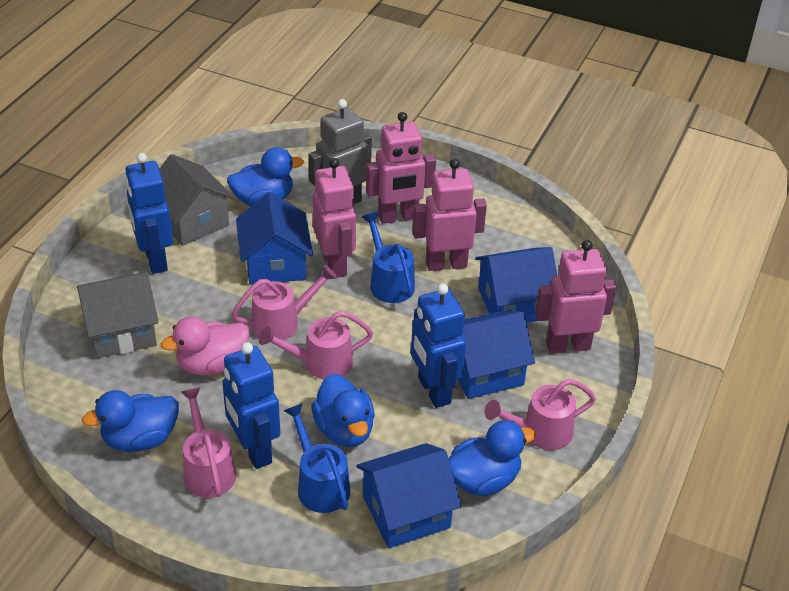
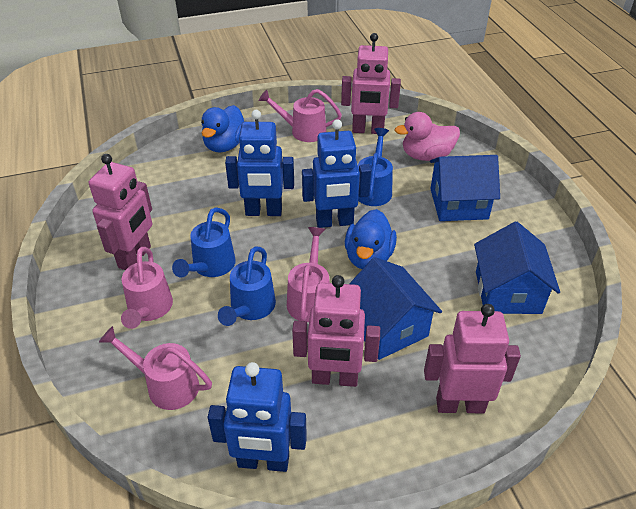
blue duck: [82,390,179,452] [227,147,304,206] [311,374,375,447] [448,420,536,496] = 4 -> [201,105,244,153] [345,209,397,269] = 2
blue house: [236,192,313,285] [356,443,461,548] [458,310,535,399] [475,247,557,323] = 4 -> [349,257,442,360] [430,155,500,221] [474,221,560,314] = 3
blue watering can: [283,403,350,513] [362,212,415,303] = 2 -> [172,207,236,278] [218,246,276,326] [358,128,393,206] = 3
grey house: [77,272,158,358] [159,154,235,246] = 2 -> none = 0
grey robot: [309,99,372,205] = 1 -> none = 0

